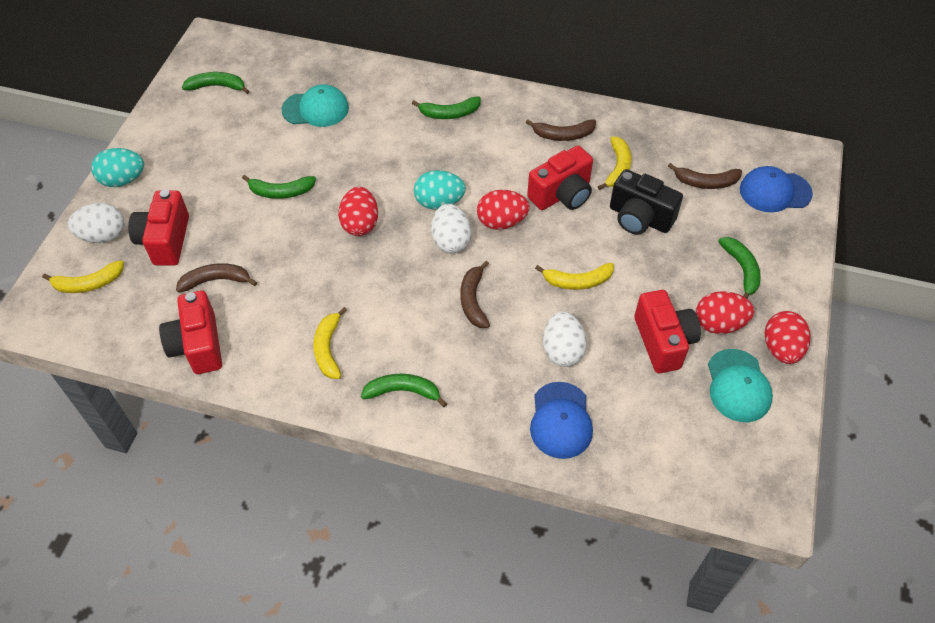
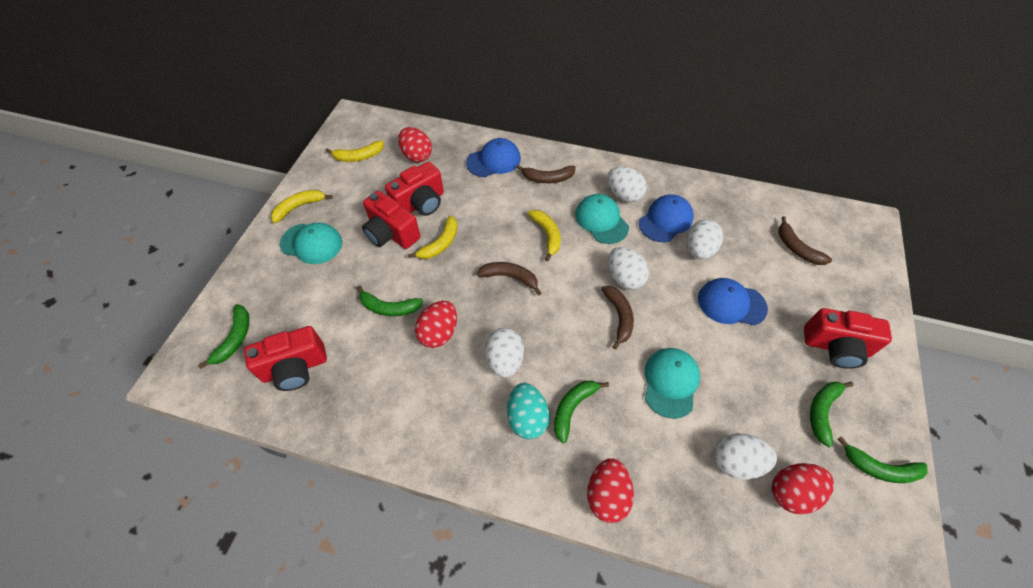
black camera: [610,169,683,235] = 1 -> none = 0
blue cap: [530,382,593,459] [740,166,813,212] = 2 -> [466,138,521,177] [639,194,694,242] [698,278,768,325] = 3
turquoise cap: [281,84,349,127] [708,349,773,422] = 2 -> [280,223,342,264] [575,194,629,244] [645,348,700,419] = 3
turquoise egg: [91,148,144,187] [414,170,466,210] = 2 -> [507,383,549,439] = 1
white egg: [68,203,124,243] [431,204,471,254] [543,311,587,367] = 3 -> [485,328,524,378] [607,166,647,202] [608,247,649,290] [687,219,723,259] [714,434,777,480] = 5

